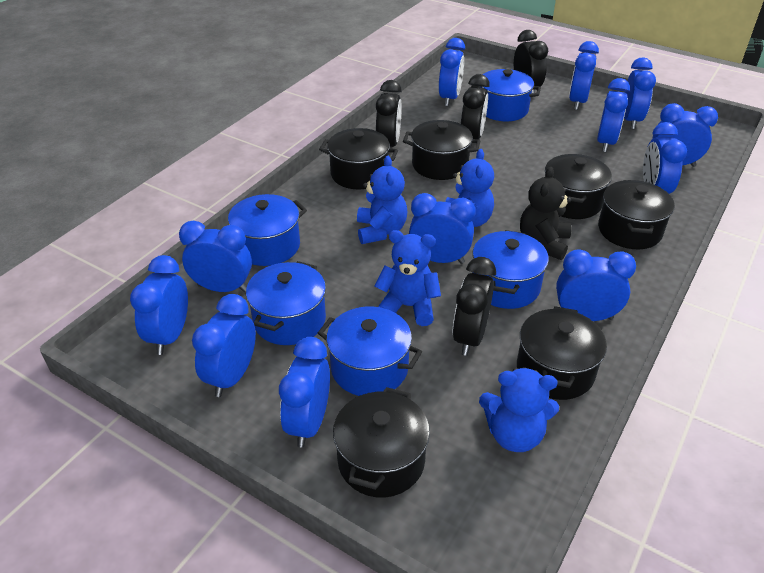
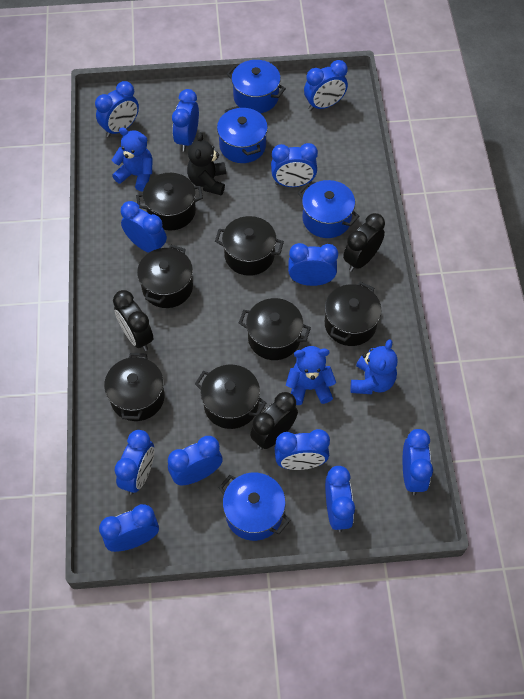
black clock: [376,80,402,153] [453,257,496,356] [461,74,490,148] [514,30,548,93] = 4 -> [113,290,154,351] [250,392,298,450] [343,213,385,272] = 3
black pot: [319,128,398,189] [333,387,430,498] [403,120,480,180] [517,306,607,400] [545,154,612,219] [598,180,675,249] = 6 -> [104,353,165,421] [136,173,203,230] [137,245,193,308] [195,365,266,429] [215,216,284,276] [239,298,311,360] [325,282,381,346] = 7
blue pot: [228,194,307,266] [246,261,326,345] [318,306,422,396] [471,69,541,121] [472,230,549,309] = 5 -> [217,106,268,163] [219,473,290,541] [227,60,286,113] [298,180,359,238] = 4
blue teddy bear: [357,156,407,244] [375,230,441,326] [445,149,494,227] [479,367,559,452] = 4 -> [112,127,153,191] [286,346,336,405] [351,339,398,394] = 3

